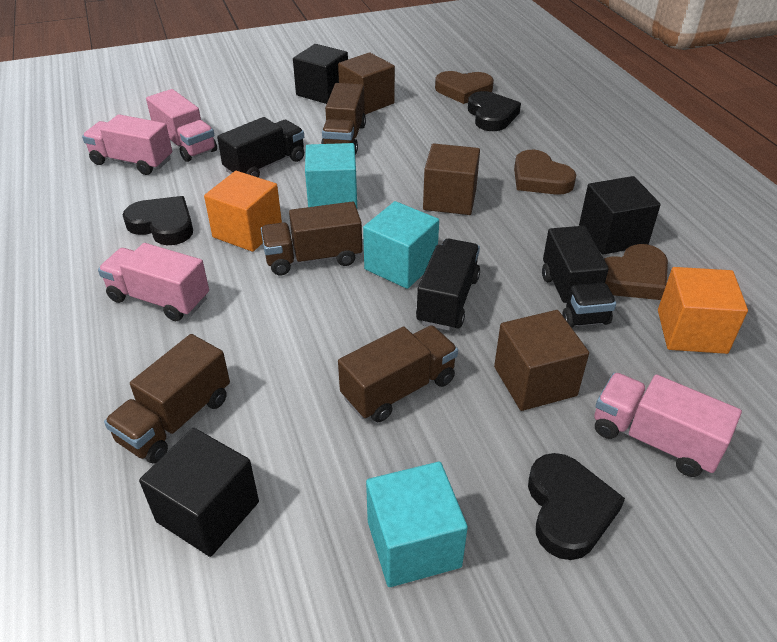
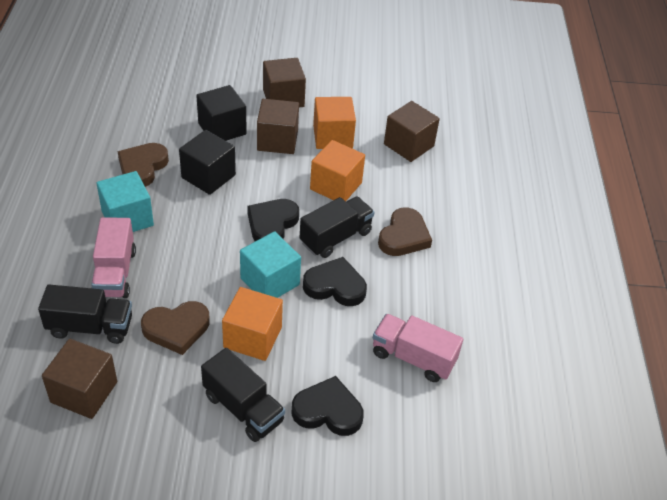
black cube: [139,428,259,557] [293,44,348,104] [579,176,661,255] = 3 -> [179,130,236,195] [196,85,247,141] = 2
brown cube: [338,52,395,115] [423,143,480,215] [494,310,589,411] = 3 -> [42,339,117,419] [257,99,299,154] [263,58,306,108] [384,101,440,162] = 4
brown truck: [104,334,230,464] [261,202,362,275] [321,83,366,155] [338,325,458,422] = 4 -> none = 0
orange cube: [204,171,282,252] [658,267,748,354] = 2 -> [222,287,283,361] [310,140,365,202] [313,97,356,149] = 3
pink truck: [82,114,172,175] [98,243,209,321] [146,89,217,162] [594,373,742,477] = 4 -> [91,217,136,298] [373,314,463,382] = 2
turquoise cube: [305,143,357,208] [363,201,439,289] [366,462,468,587] = 3 -> [97,171,154,232] [240,231,301,298] = 2

